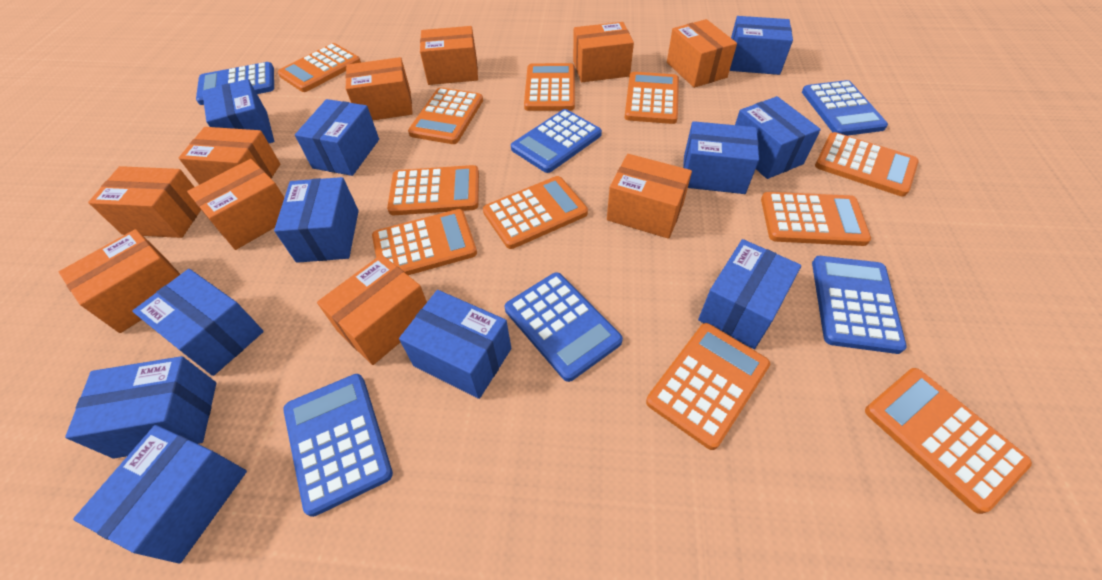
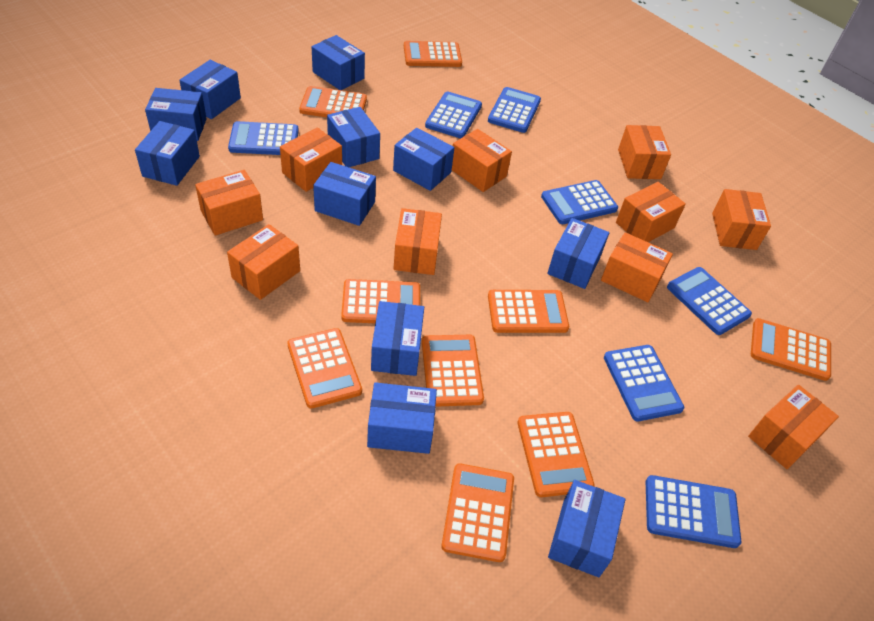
blue calculator: [196,62,274,105] [283,374,393,517] [505,272,623,382] [511,109,602,173] [802,80,888,136] [812,256,907,354] = 6 -> [228,121,299,155] [425,92,482,138] [488,87,541,133] [541,180,618,224] [604,345,684,421] [646,475,741,548] [667,267,752,335] = 7
orange calculator: [278,43,361,92] [372,209,477,275] [387,165,479,215] [408,87,483,144] [483,176,588,249] [524,63,575,111] [625,72,679,124] [646,323,770,450] [761,192,871,246] [815,132,919,196] [865,368,1032,514] = 11 -> [287,328,362,409] [299,86,367,117] [341,279,420,323] [404,41,462,67] [422,335,484,407] [441,463,514,562] [488,290,569,333] [517,412,595,497] [751,318,831,381] = 9

